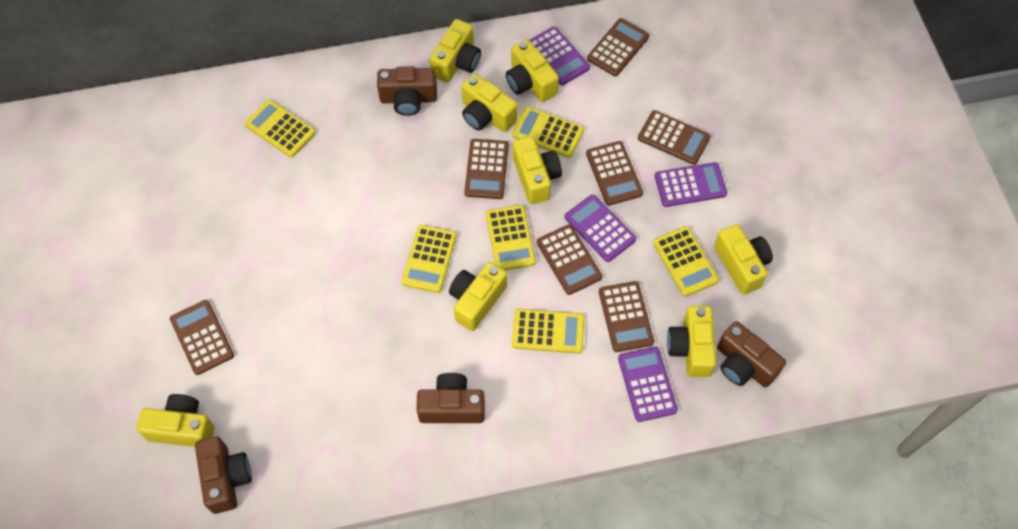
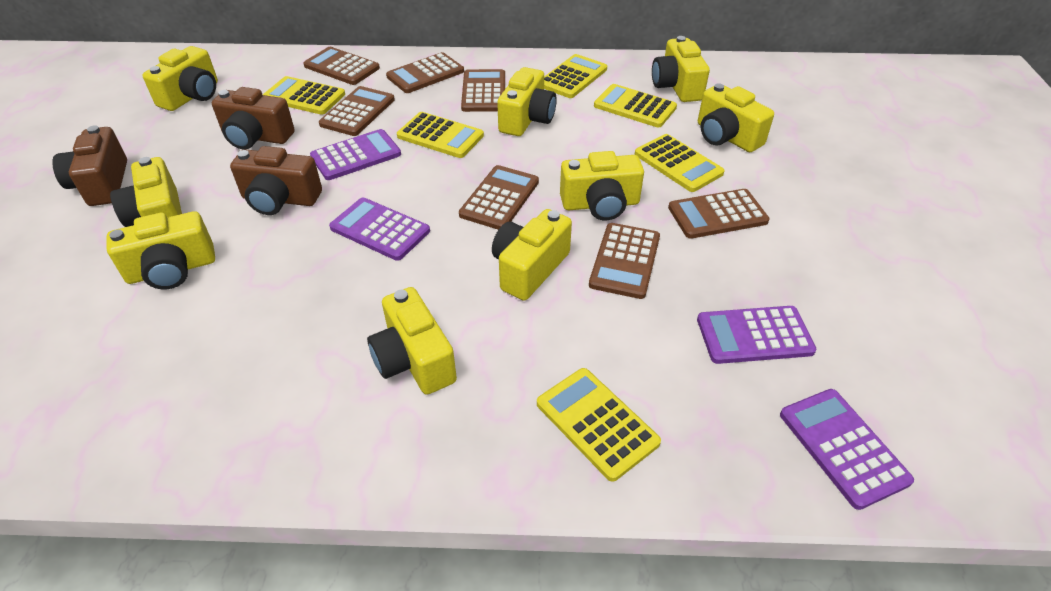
brown camera: [195,437,252,514] [377,66,437,116] [416,373,485,423] [717,321,786,388] = 4 -> [52,125,127,206] [212,87,295,149] [230,146,322,215] = 3
yellow camera: [137,394,214,447] [430,19,481,83] [449,262,507,331] [461,73,518,132] [506,39,559,102] [513,136,562,204] [667,306,716,377] [714,224,773,295] = 8 -> [107,211,215,289] [110,157,182,227] [142,46,218,111] [367,287,457,395] [492,209,572,301] [497,67,557,136] [560,151,644,220] [652,36,710,102] [698,83,774,152] = 9

